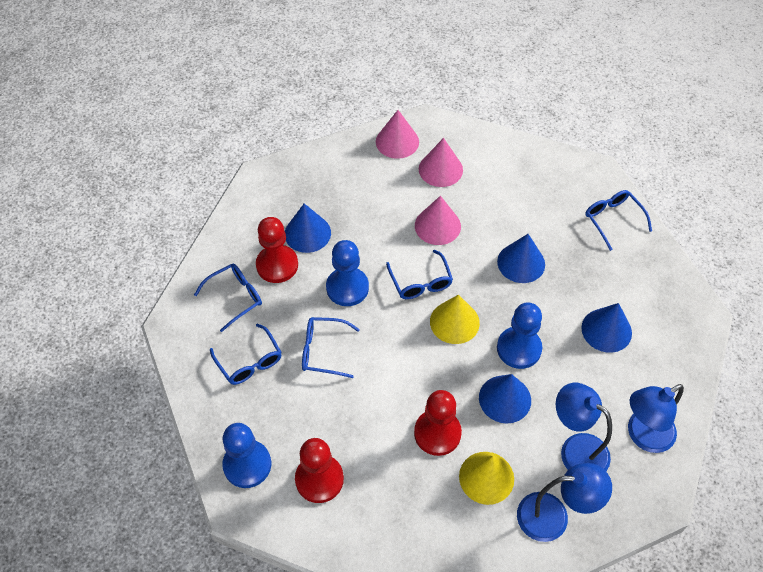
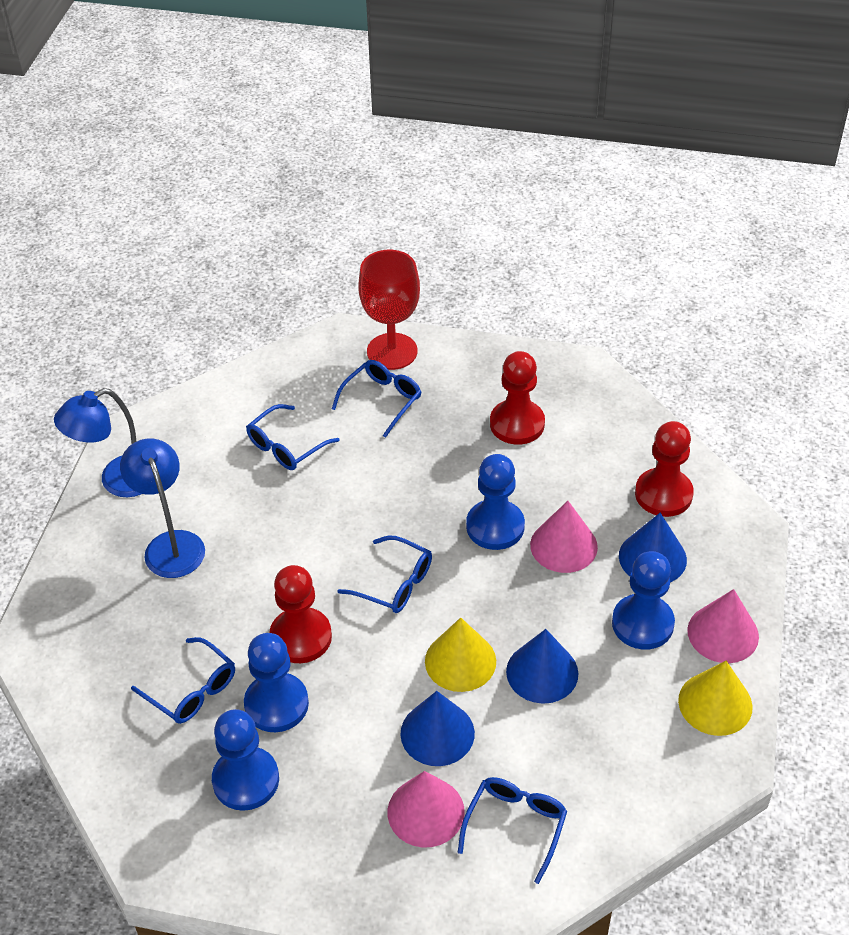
blue cone: [285,203,331,253] [479,374,531,424] [497,234,545,283] [581,303,632,353] = 4 -> [400,691,475,766] [506,629,579,704] [619,513,687,582] = 3
blue lamp: [517,463,612,542] [556,383,612,471] [628,384,684,453] = 3 -> [54,388,141,497] [120,439,205,578] = 2
blue pawn: [222,423,271,488] [326,240,369,306] [497,303,542,369] = 3 -> [212,709,279,811] [244,633,309,732] [466,454,525,550] [612,551,675,650] = 4
red goblet: none = 0 -> [358,250,420,370] = 1

